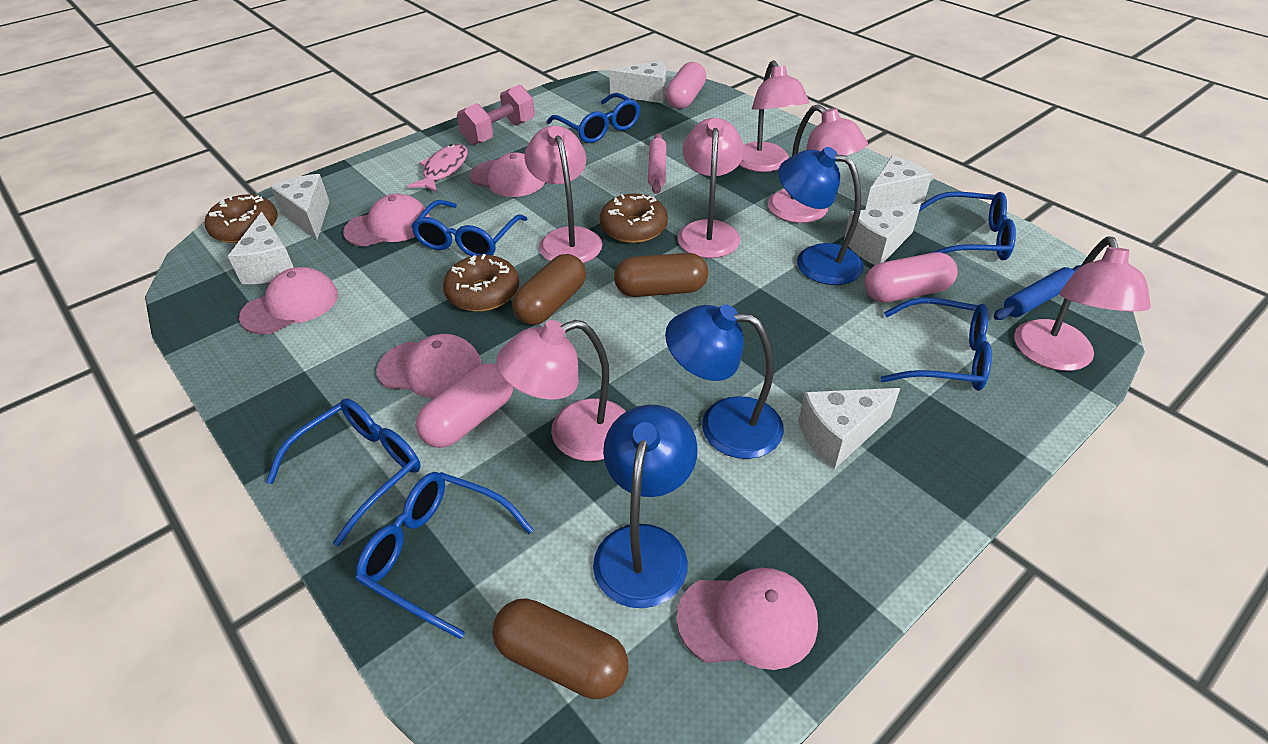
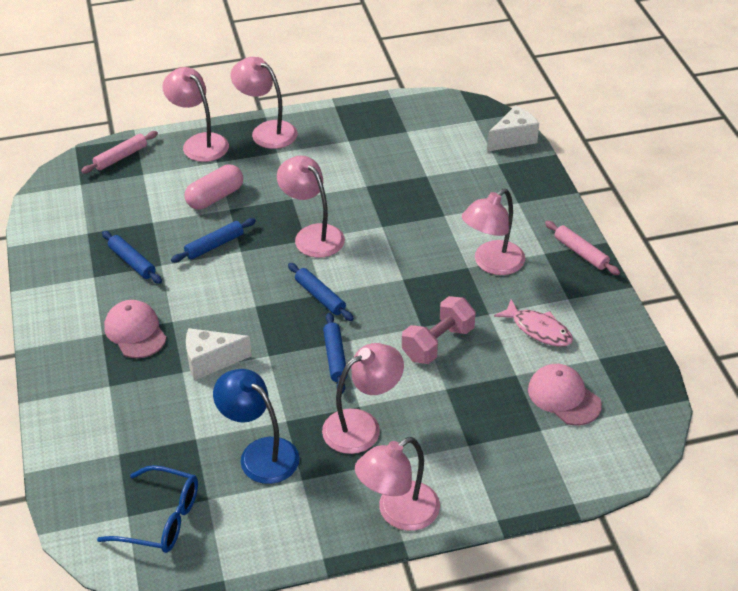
blue glasses: [266,398,421,546] [356,472,534,639] [411,200,527,256] [547,93,640,143] [880,297,992,391] [919,191,1016,260] = 6 -> [97,465,198,553] = 1
blue lamp: [593,405,698,608] [665,305,784,459] [778,147,864,285] = 3 -> [213,369,300,484] = 1
blue rolling pin: [993,265,1081,320] = 1 -> [102,231,162,284] [171,218,256,263] [288,263,354,321] [323,313,348,394] = 4
brown capsule: [492,598,628,699] [512,254,586,325] [614,253,708,297] = 3 -> none = 0
brown donut: [205,194,278,243] [443,254,519,312] [599,193,668,243] = 3 -> none = 0
pink cap: [239,267,338,334] [343,194,430,247] [377,334,482,399] [470,152,545,197] [676,568,818,670] = 5 -> [105,300,166,358] [528,364,602,426] = 2
pink capsule: [416,363,513,448] [665,62,706,109] [865,252,958,303] = 3 -> [185,165,243,209] = 1
pink rolling pin: [648,133,666,194] = 1 -> [81,131,158,174] [545,221,620,275] = 2
white cheese: [228,212,294,284] [270,174,329,240] [609,60,666,103] [798,388,900,469] [844,203,921,265] [865,155,932,210] = 6 -> [186,328,252,380] [487,105,539,152] = 2

